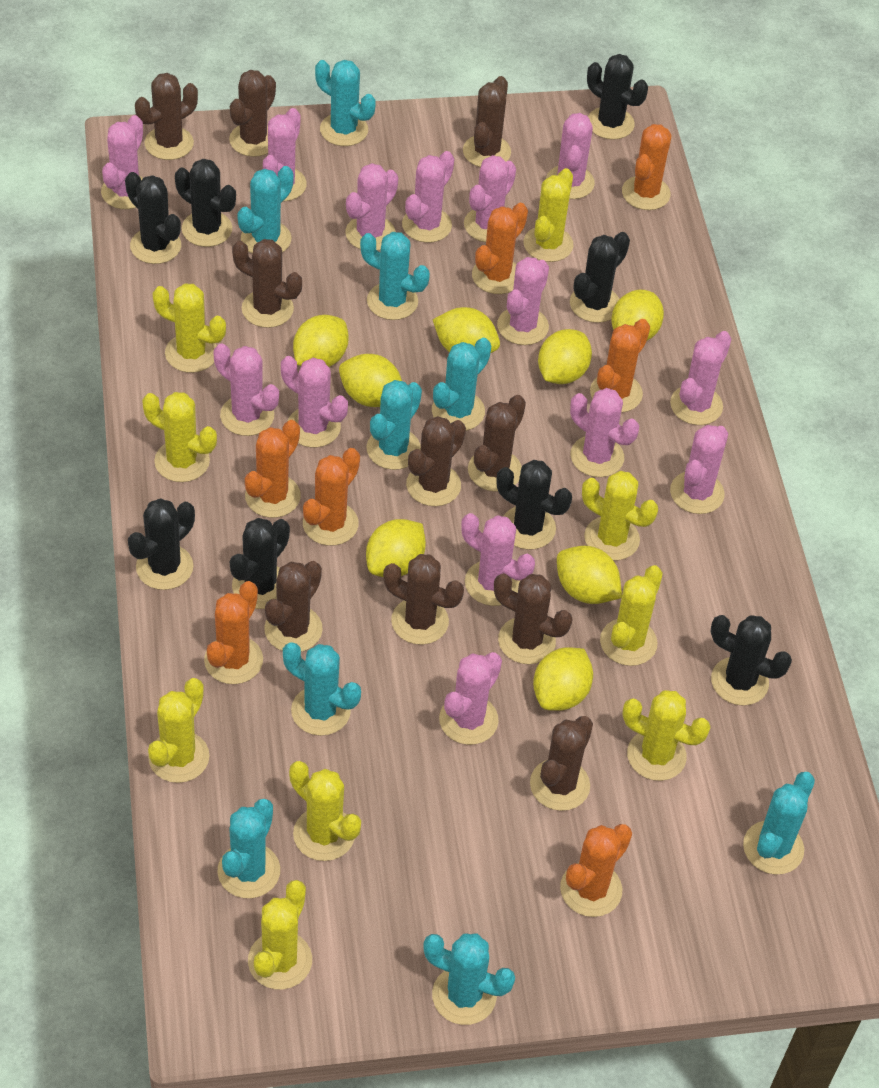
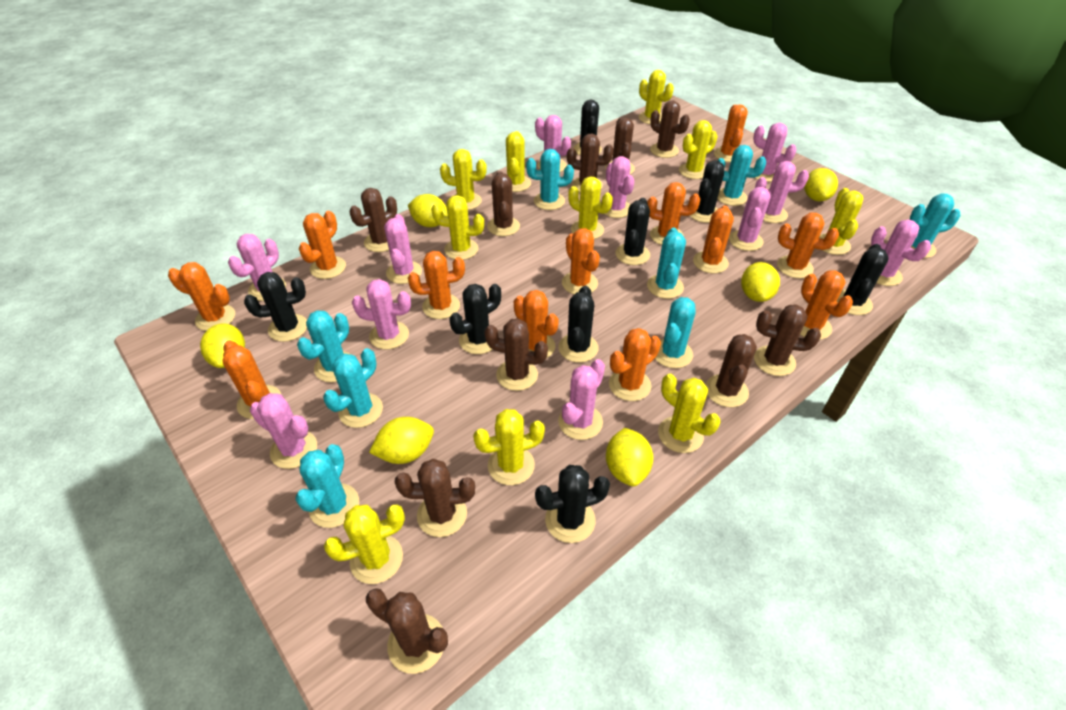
orange cactus: [204,581,263,684] [245,420,301,518] [303,448,360,546] [472,203,528,294] [560,824,632,917] [590,319,650,413] [622,124,672,210] = 7 -> [168,262,235,331] [223,341,282,419] [299,211,346,279] [408,251,465,319] [514,290,559,358] [562,228,600,294] [609,328,661,401] [647,182,700,245] [693,205,734,274] [714,104,748,162] [777,213,839,278] [800,270,853,340] = 12
pink cactus: [101,115,143,209] [214,343,279,436] [263,108,307,201] [281,356,348,447] [345,163,398,251] [402,151,454,243] [439,652,502,745] [461,513,535,606] [464,155,516,242] [497,257,549,345] [546,113,595,199] [570,388,639,477] [670,331,731,425] [670,425,728,514] = 14 -> [228,234,286,301] [250,393,317,469] [352,279,411,349] [384,214,422,284] [535,115,571,172] [558,359,605,440] [604,156,634,218] [729,187,771,251] [752,123,797,182] [755,161,809,223] [871,220,931,286] = 11
turquoise cactus: [218,799,280,898] [237,166,294,254] [283,642,361,736] [315,60,376,146] [360,232,430,320] [366,380,422,470] [423,934,515,1025] [432,338,491,431] [743,772,815,875] = 9 -> [295,444,359,528] [297,310,350,382] [323,348,383,428] [526,149,574,210] [647,228,686,299] [655,297,695,368] [717,145,766,206] [910,193,960,258] = 8
yellow cactus: [142,392,217,482] [148,678,210,783] [152,283,226,373] [248,880,312,990] [289,761,361,861] [524,168,573,262] [582,471,658,560] [600,565,663,666] [623,690,710,781] = 9 -> [324,504,405,584] [431,195,484,260] [440,149,487,210] [473,409,545,485] [506,131,531,192] [568,176,613,239] [639,70,674,124] [658,374,720,453] [679,120,718,179] [819,188,863,255] = 10
yellow lemon: [293,315,349,367] [339,354,402,407] [366,519,426,577] [433,307,500,354] [533,647,593,711] [538,329,592,384] [557,546,622,604] [611,290,664,341] = 8 -> [200,324,245,368] [369,417,434,464] [408,194,448,227] [606,428,653,486] [741,262,780,302] [804,168,838,201] = 6

